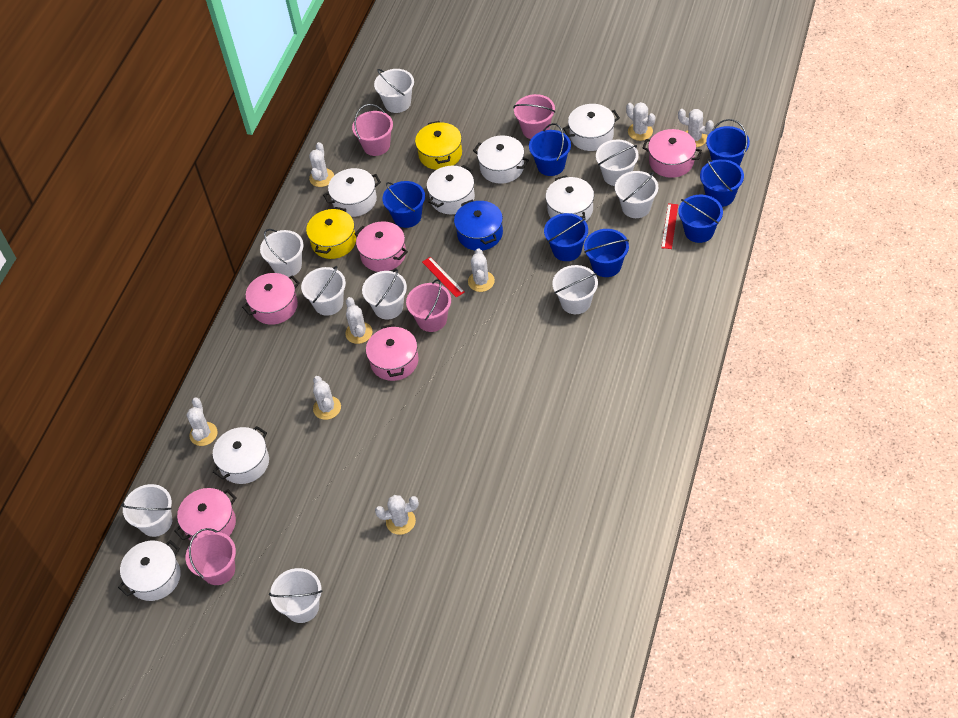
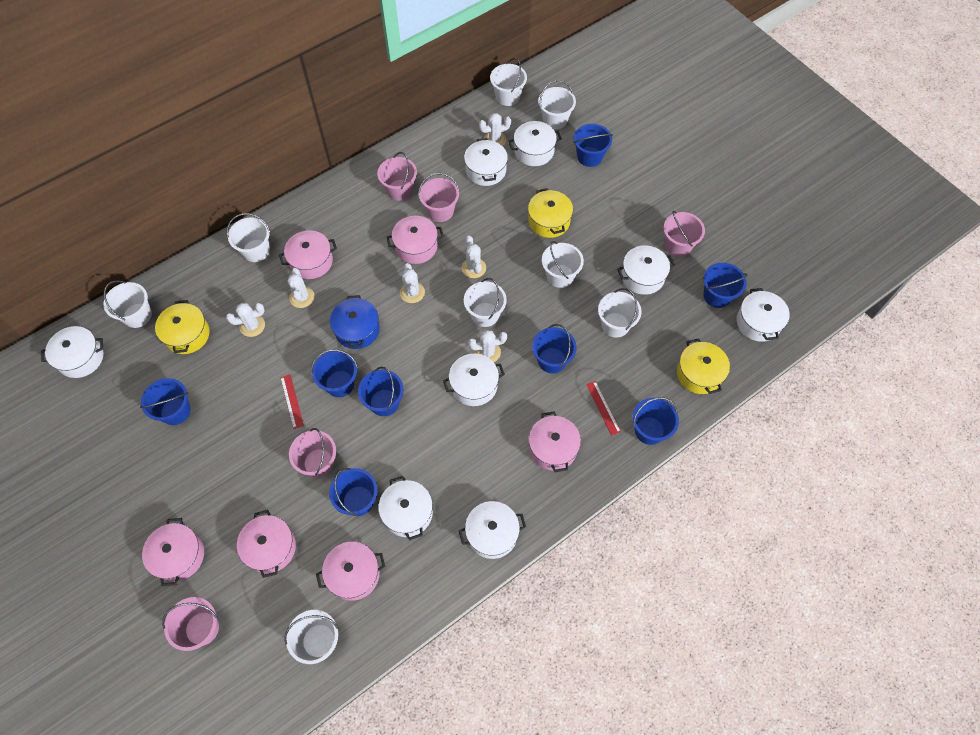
blue bucket: [382,181,425,228] [529,123,571,176] [544,213,588,261] [584,229,629,277] [678,195,723,243] [700,158,744,207] [706,119,750,166] = 7 -> [140,378,191,425] [311,349,358,397] [329,468,378,516] [358,367,404,416] [532,324,577,373] [573,124,613,167] [632,397,679,445] [703,263,747,308] = 8
pink bucket: [186,528,236,585] [352,104,393,156] [406,279,451,332] [513,94,555,139] = 4 -> [162,597,219,651] [289,428,336,478] [377,152,417,201] [418,173,459,222] [664,211,705,257] = 5
pink pot: [174,488,236,541] [242,273,300,325] [355,221,408,272] [366,324,419,381] [642,129,702,178] = 5 -> [142,518,204,586] [237,510,296,578] [279,230,337,279] [316,542,386,601] [387,216,443,264] [529,412,581,472] = 6
white bucket: [121,484,172,537] [260,229,303,277] [269,568,323,623] [301,266,346,316] [362,269,407,319] [374,69,414,113] [553,265,598,314] [596,140,639,186] [615,171,658,218] = 9 -> [104,281,152,328] [226,213,270,262] [284,610,339,664] [464,278,507,327] [490,58,527,106] [538,80,576,130] [542,241,584,288] [598,288,642,338] = 8
white cactus: [186,398,218,446] [309,142,334,187] [313,376,341,420] [345,297,373,344] [375,495,419,535] [468,248,495,292] [626,102,655,141] [678,109,714,147] = 8 -> [226,303,265,337] [288,268,315,308] [400,263,425,303] [462,236,486,278] [468,330,507,362] [479,113,511,146] = 6
white pot: [118,540,181,601] [213,426,269,484] [323,168,381,217] [427,165,475,214] [473,135,529,184] [545,175,594,221] [563,104,620,151] = 7 -> [41,326,103,378] [379,476,433,541] [443,354,505,406] [459,501,526,559] [464,138,508,186] [508,121,562,166] [617,245,675,295] [737,288,790,342] = 8
yellow pot: [306,207,356,259] [415,121,462,170] = 2 -> [155,300,210,354] [528,188,573,238] [677,338,730,394] = 3

